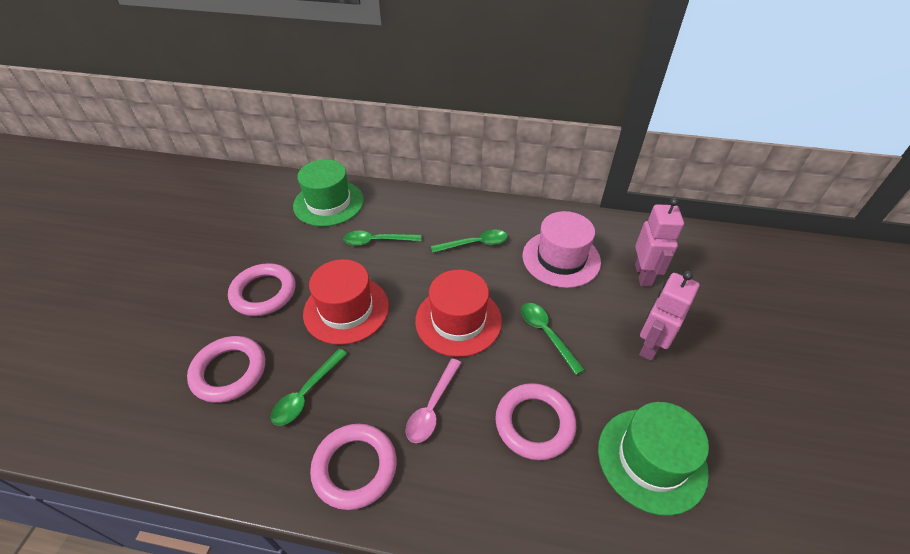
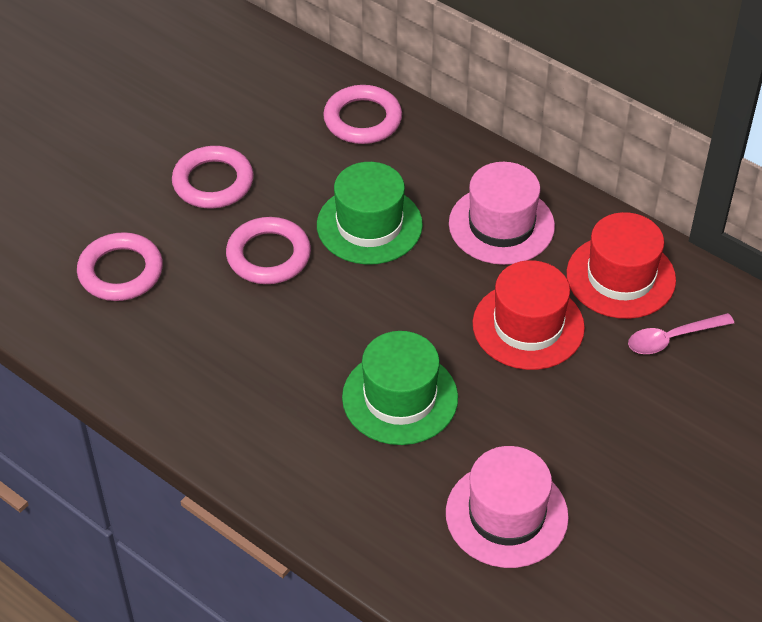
green spoon: [271,348,347,426] [343,231,421,246] [431,230,508,253] [521,303,585,375] = 4 -> none = 0
pink hat: [523,211,601,288] = 1 -> [446,446,569,568] [449,162,555,265] = 2
pink robot: [635,198,684,287] [639,271,700,361] = 2 -> none = 0

